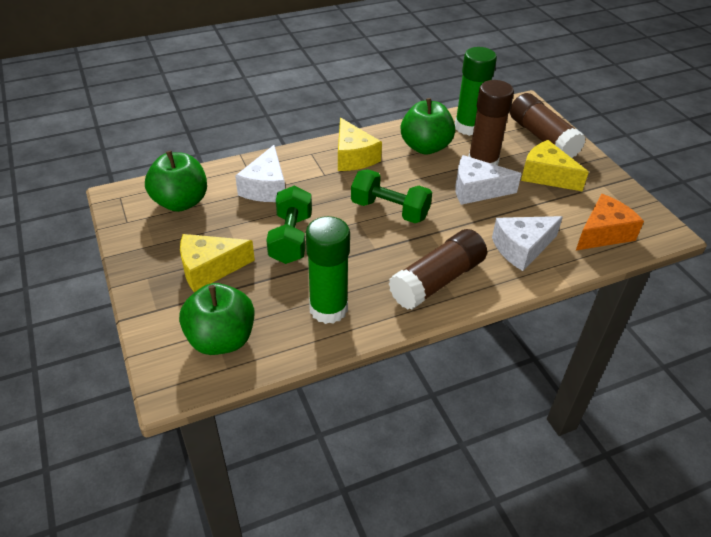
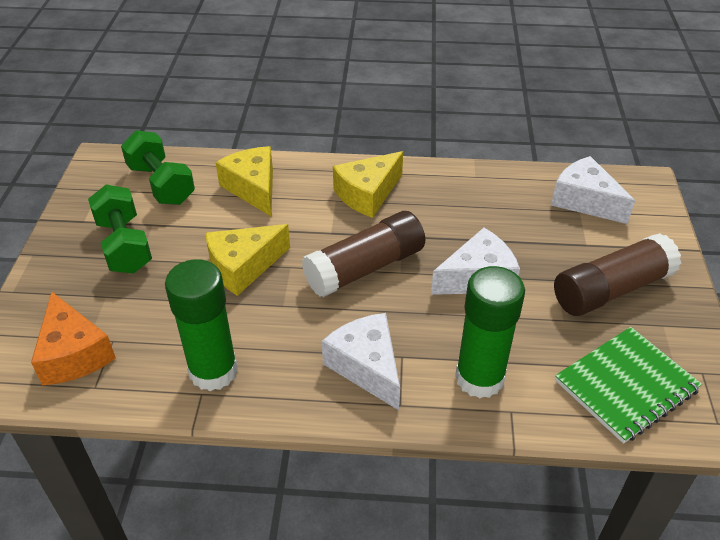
brown glue stick: [389,229,487,310] [468,80,514,166] [510,93,586,158] = 3 -> [302,211,425,297] [554,233,681,316] = 2
green apple: [145,151,207,212] [179,283,254,355] [401,98,455,155] = 3 -> none = 0
green notebook: none = 0 -> [555,327,702,444] = 1

